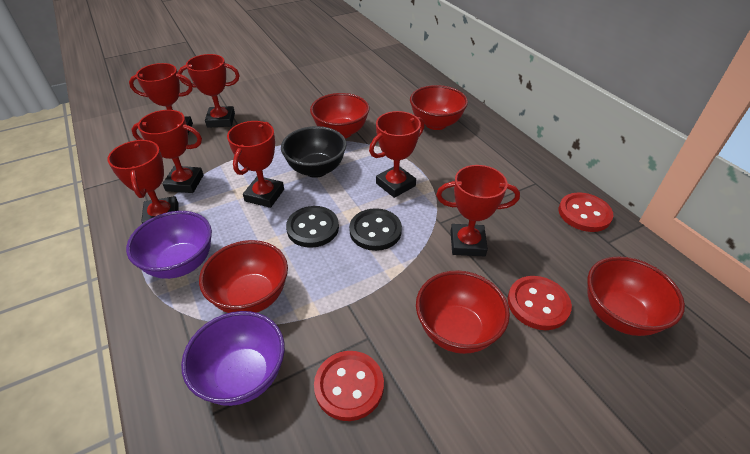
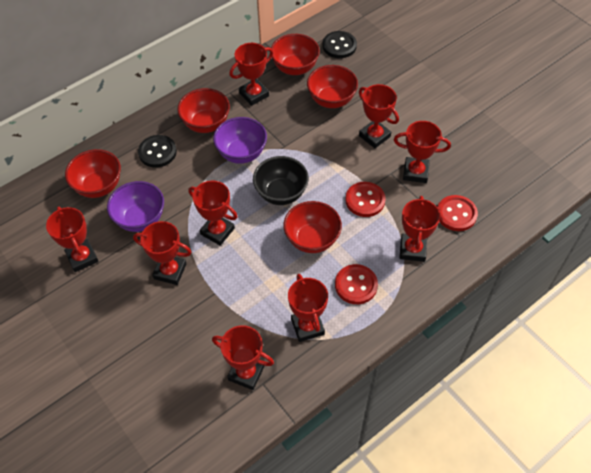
red trophy: [107,140,179,224] [129,63,193,134] [131,110,204,193] [178,54,240,128] [227,121,284,208] [369,111,425,198] [436,165,520,256] = 7 -> [46,206,99,272] [133,221,192,285] [189,181,237,246] [212,325,274,390] [229,43,273,106] [288,274,328,342] [359,84,399,148] [394,121,451,183] [400,196,440,262] = 9

